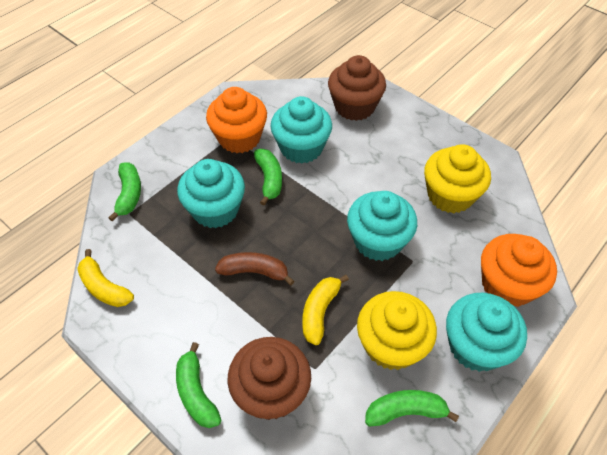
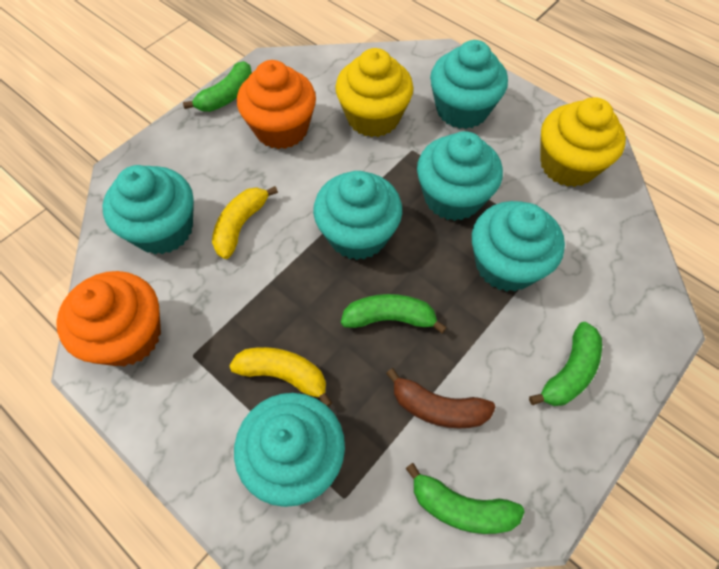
brown cupcake: [228,337,311,420] [328,55,386,121] = 2 -> none = 0
turquoise cupcake: [177,159,245,228] [270,96,332,164] [347,191,417,261] [446,293,527,372] = 4 -> [102,165,194,254] [234,393,345,507] [313,171,402,260] [417,131,503,221] [430,40,508,129] [472,201,565,292] = 6

